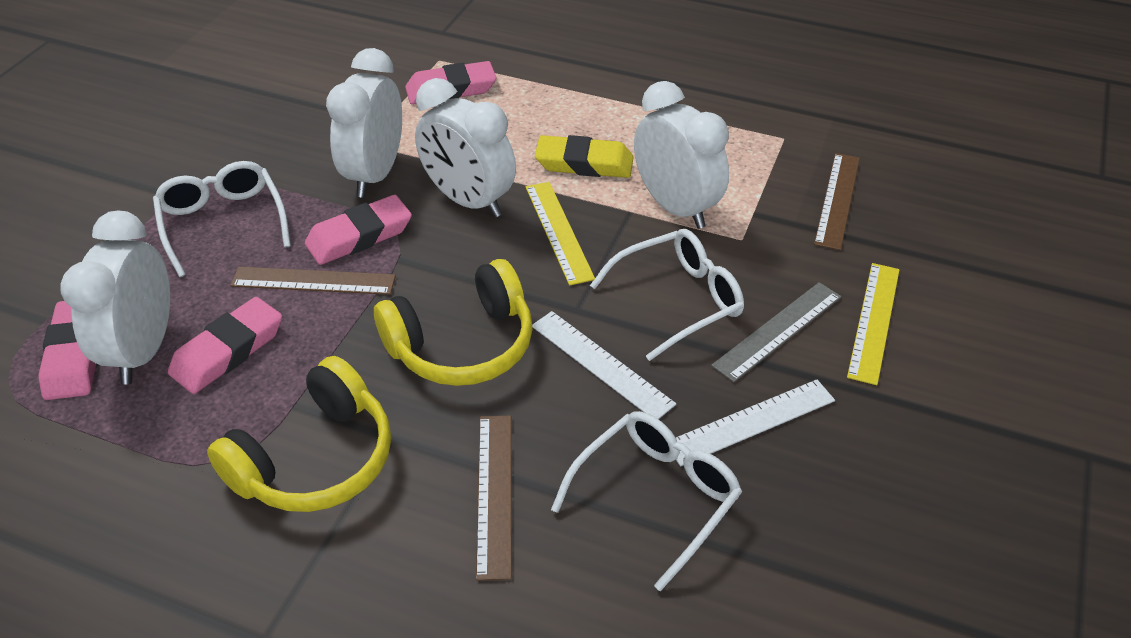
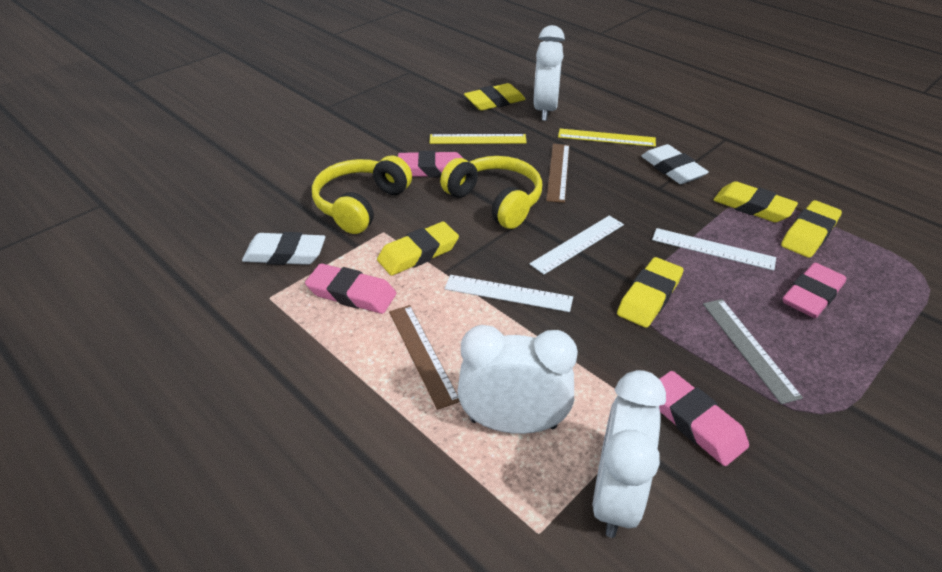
brown ruler: [230,267,396,295] [476,415,512,580] [814,153,860,250] = 3 -> [389,305,460,410] [546,144,570,203] = 2
white clock: [60,210,170,385] [326,48,402,198] [415,78,516,217] [634,81,729,229] = 4 -> [457,325,578,434] [533,25,565,121] [593,370,666,538] = 3
white eraser: none = 0 -> [242,232,325,265] [641,144,709,184] = 2
white glasses: [153,161,291,277] [551,411,742,592] [590,229,744,361] = 3 -> none = 0
white ruler: [532,311,676,419] [676,380,835,466] = 2 -> [444,275,573,312] [530,216,624,275] [652,228,776,271] = 3
yellow eraser: [535,135,634,178] = 1 -> [377,222,459,276] [464,83,526,111] [617,257,684,328] [713,181,798,222] [781,200,842,258] = 5

